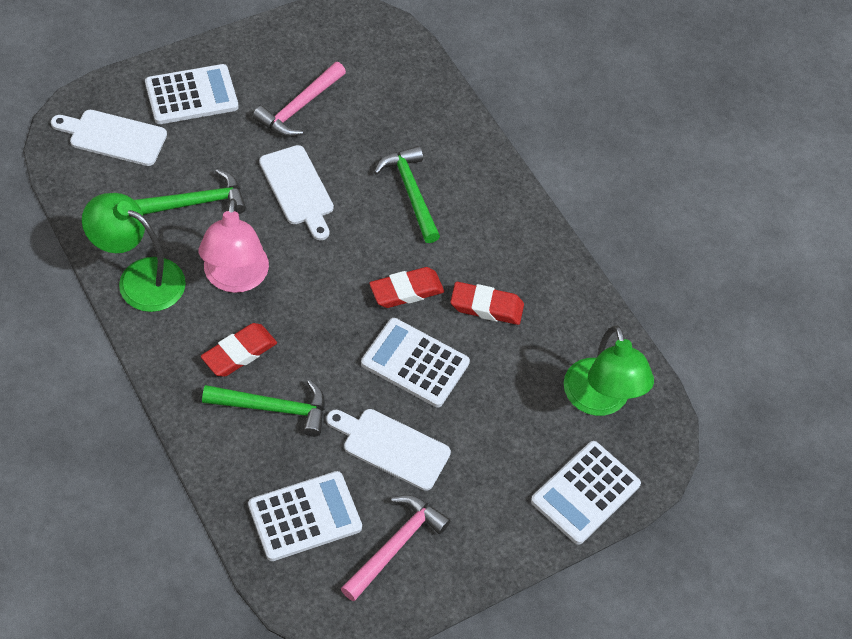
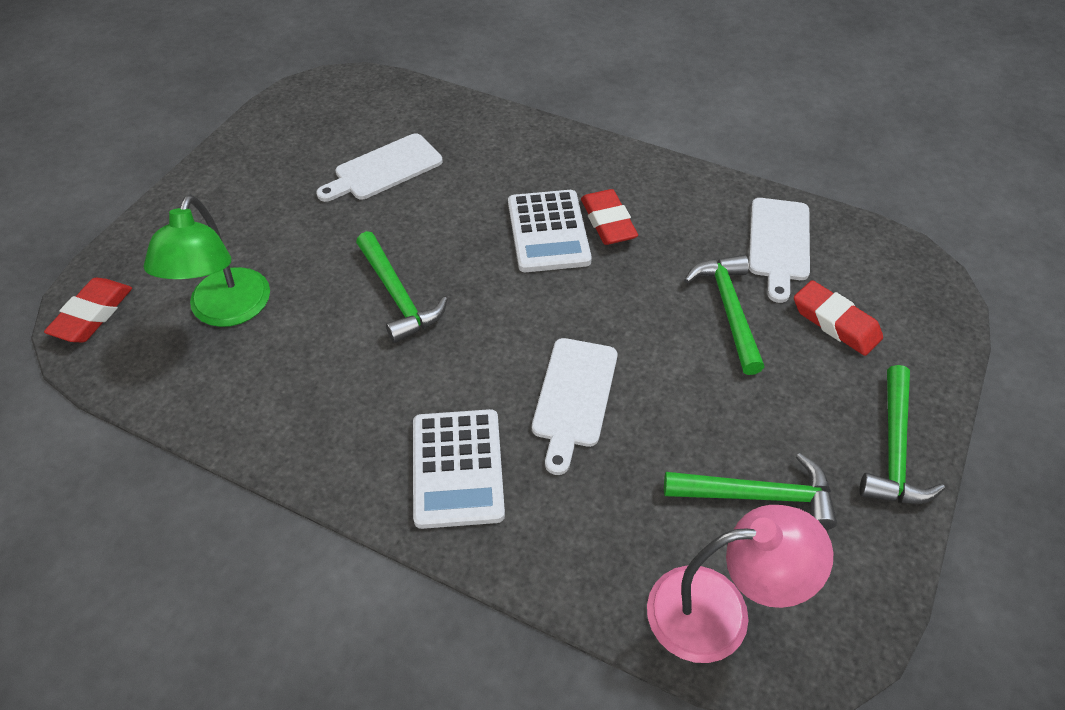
green hammer: [134,169,246,215] [202,380,325,437] [374,146,440,243] = 3 -> [356,231,448,343] [664,453,837,530] [684,255,764,375] [860,365,945,504] = 4
green lamp: [82,193,186,312] [564,326,654,416] = 2 -> [144,195,270,327] = 1
pink hammer: [253,62,346,137] [341,495,451,602] = 2 -> none = 0
white calculator: [145,64,238,124] [248,471,362,561] [361,318,470,407] [531,441,641,545] = 4 -> [413,409,505,529] [508,190,592,272] = 2

